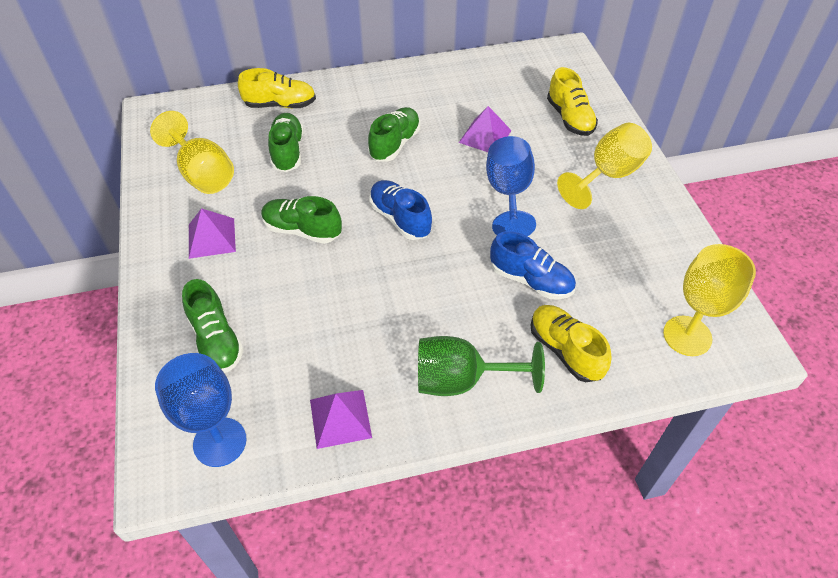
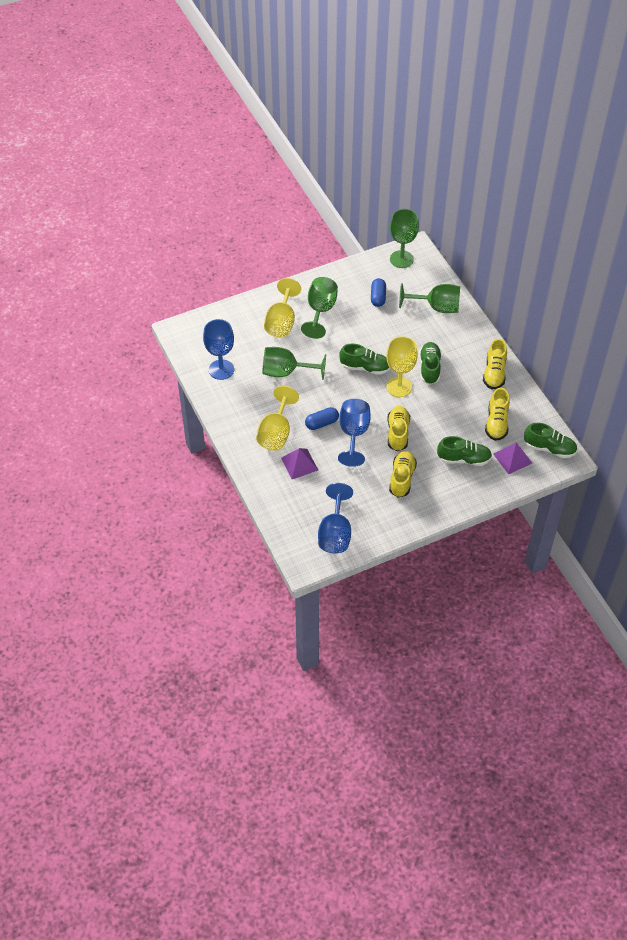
blue capsule: none = 0 -> [305,407,339,430] [371,278,386,307] = 2
blue goblet: [155,353,247,467] [486,136,536,236] = 2 -> [203,319,234,380] [318,483,353,553] [338,399,371,467] = 3
blue shoe: [369,180,432,240] [490,231,576,300] = 2 -> none = 0
green goblet: [418,336,545,396] = 1 -> [263,347,326,380] [301,277,338,339] [390,209,419,268] [399,283,460,313] = 4
purple pyramid: [189,208,236,259] [310,390,372,449] [459,106,512,152] = 3 -> [281,448,318,479] [493,443,532,474] = 2
yellow shoe: [238,68,316,108] [531,305,612,382] [547,67,598,136] = 3 -> [387,406,410,451] [389,451,417,497] [483,339,507,389] [485,388,510,441] = 4

